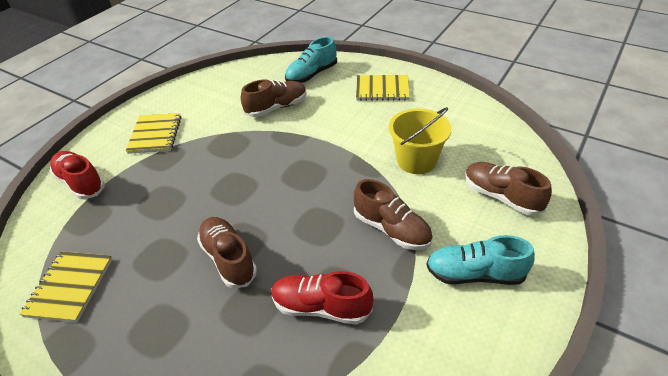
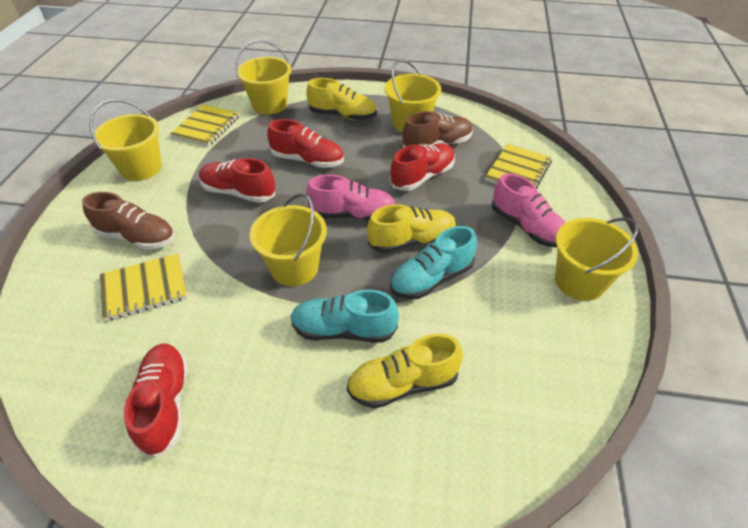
brown shoe: [197,217,257,288] [241,79,307,117] [354,179,433,250] [465,162,552,216] = 4 -> [82,192,175,250] [402,111,473,148] = 2
pink shoe: none = 0 -> [306,174,396,220] [491,173,565,248] = 2
red shoe: [49,151,105,199] [271,271,373,325] = 2 -> [124,344,188,458] [199,158,275,203] [267,119,344,168] [390,143,455,191] = 4
yellow bucket: [389,107,452,174] = 1 -> [89,99,162,181] [235,40,292,115] [250,193,327,286] [385,59,441,133] [555,217,639,301] = 5
yellow shoe: none = 0 -> [306,78,377,120] [347,334,463,408] [367,205,456,253] = 3

